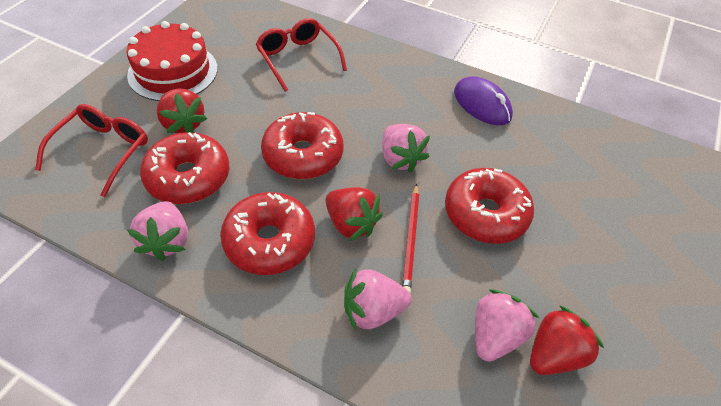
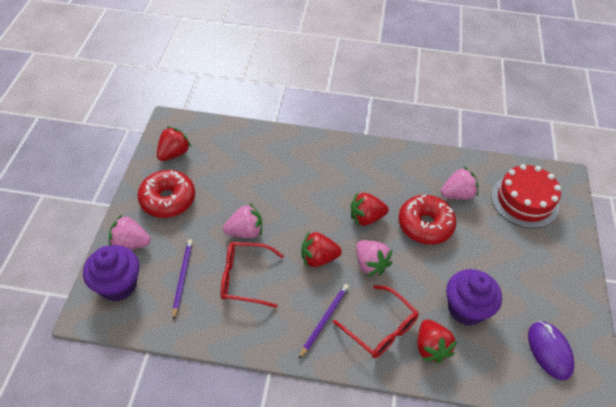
purple cupcake: none = 0 -> [83,245,140,302] [446,269,502,326] = 2
purple pencil: none = 0 -> [173,239,193,320] [299,284,349,359] = 2
red donut: [140,132,229,204] [220,192,315,275] [261,112,343,179] [445,168,534,244] = 4 -> [137,170,195,218] [398,195,456,245] = 2
red pencil: [402,184,419,293] = 1 -> none = 0
red strawberry: [157,88,207,134] [325,187,383,241] [530,305,604,375] = 3 -> [157,126,191,161] [301,232,342,267] [351,192,389,226] [417,319,457,363] = 4

